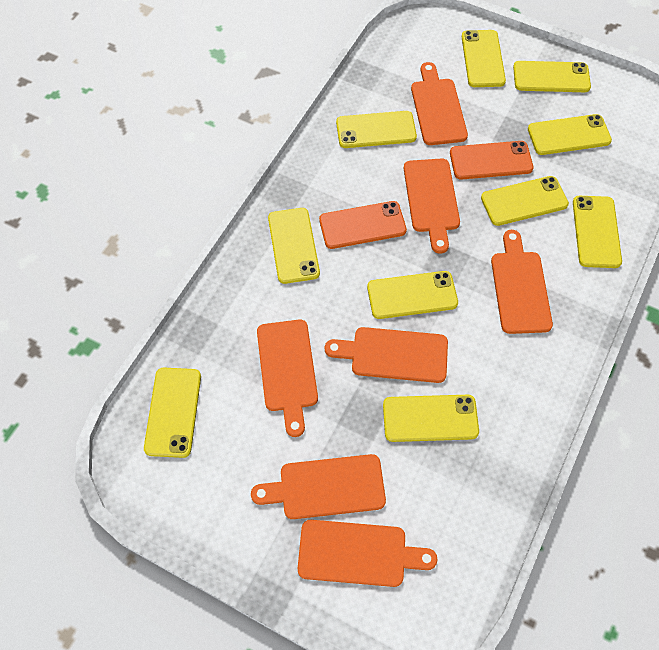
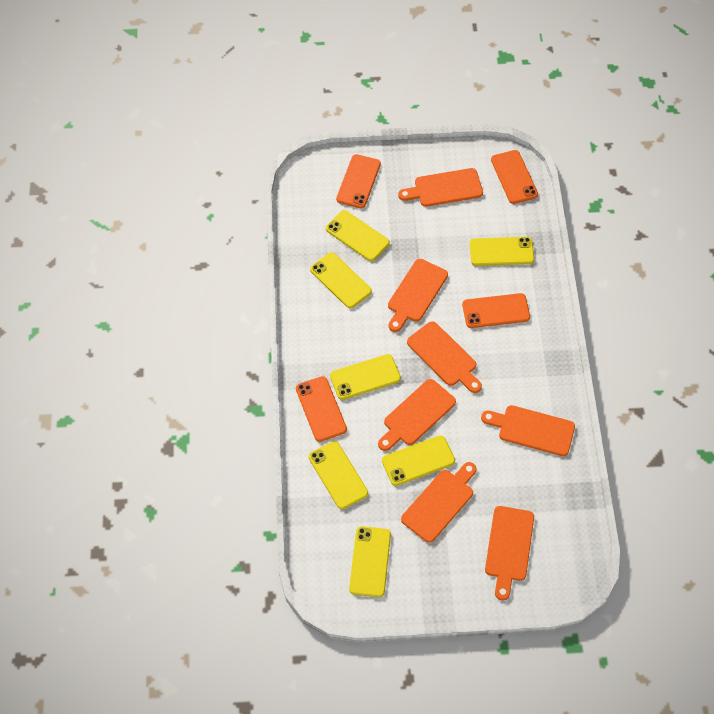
orange phone: [319,201,407,249] [450,141,533,180] = 2 -> [296,376,347,442] [336,154,381,208] [462,293,530,328] [491,150,538,204] = 4
yellow phone: [144,368,201,458] [268,208,320,284] [336,111,417,148] [367,271,458,319] [383,395,479,442] [462,30,506,87] [481,176,569,226] [513,61,591,92] [528,114,612,155] [573,196,622,268] = 10 -> [309,441,368,509] [310,252,372,308] [326,210,390,261] [330,354,401,400] [349,526,391,598] [382,435,455,486] [470,237,535,266] = 7

